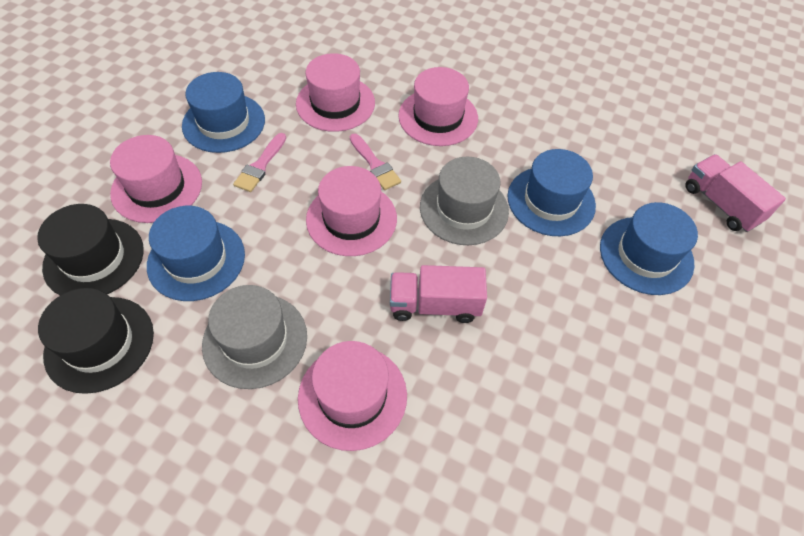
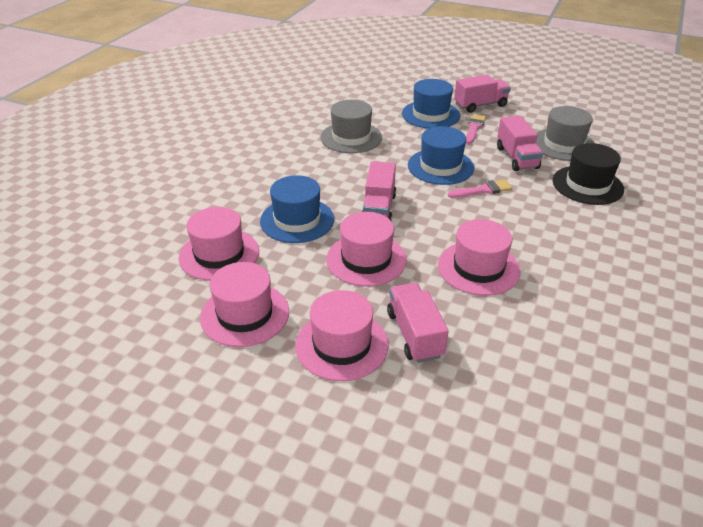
black hat: [37,204,144,295] [38,288,154,394] = 2 -> [552,143,624,205] = 1
blue hat: [147,206,245,301] [182,72,265,153] [507,149,596,236] [600,202,698,295] = 4 -> [260,175,334,243] [402,79,461,129] [408,126,474,185] = 3
pink truck: [390,265,487,323] [685,154,786,232] = 2 -> [362,161,396,222] [387,283,449,363] [454,74,511,113] [497,116,543,171] = 4

